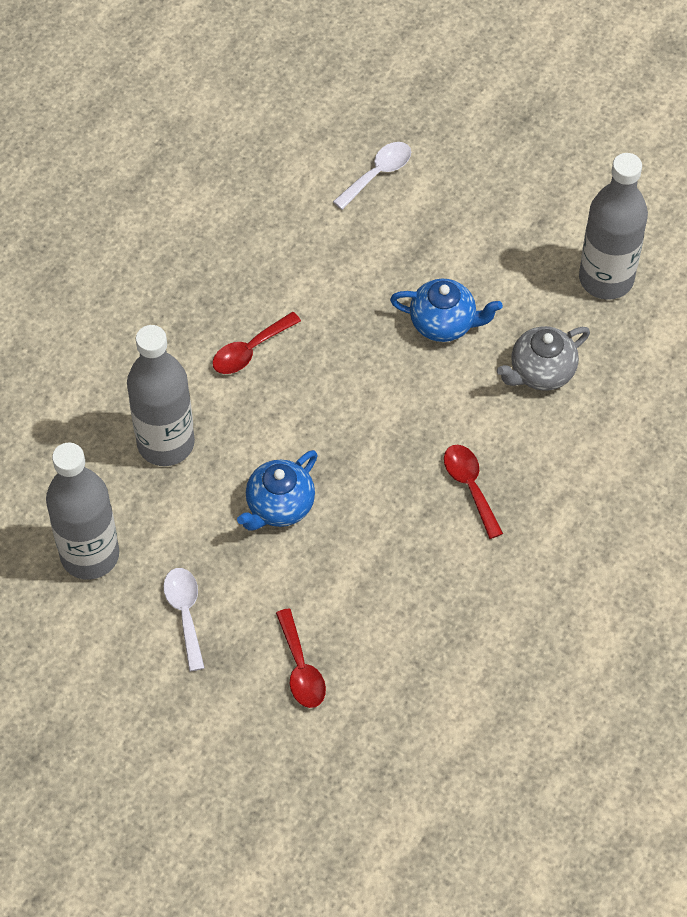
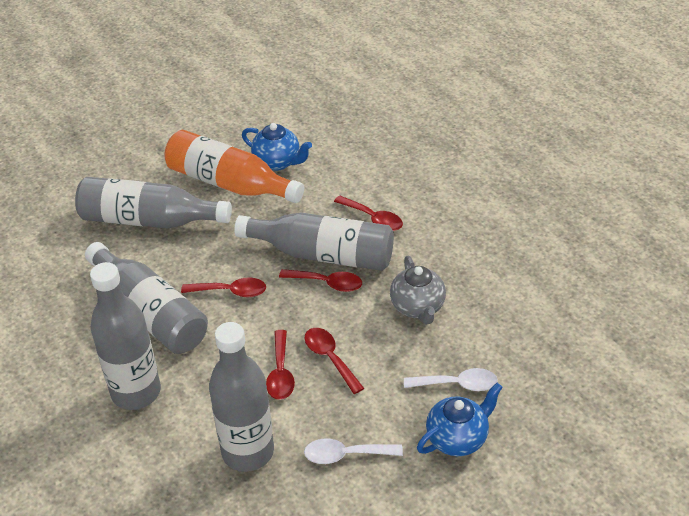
grey bottle: [46,442,119,580] [127,325,195,466] [579,153,648,300] = 3 -> [75,177,232,228] [85,242,208,354] [90,262,161,410] [209,322,274,472] [234,212,394,271] = 5
orange bottle: none = 0 -> [165,130,304,203] = 1
red spoon: [212,312,301,374] [276,608,326,708] [444,445,503,539] = 3 -> [181,277,266,297] [266,330,295,400] [279,269,362,292] [304,328,364,394] [334,196,403,231] = 5

